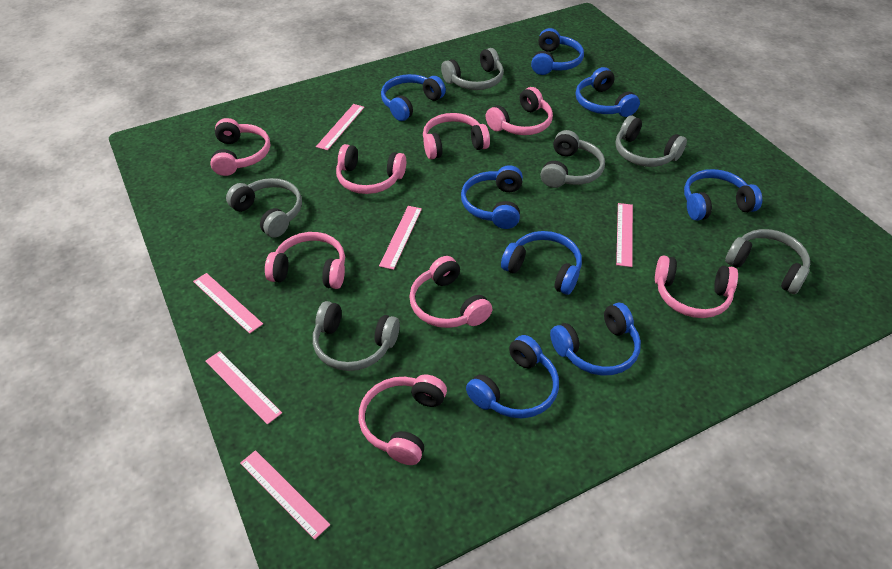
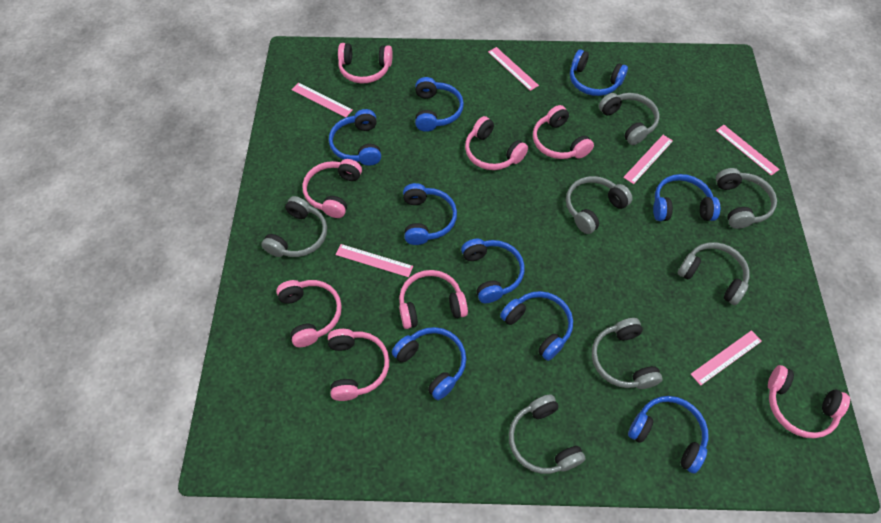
blue headphones: [381,74,446,121] [461,165,523,229] [466,335,559,418] [501,231,582,295] [531,28,584,75] [550,303,641,376] [576,67,640,117] [684,169,762,221] = 8 -> [329,109,381,166] [392,327,466,400] [403,183,457,245] [415,77,464,132] [461,239,525,303] [500,291,573,361] [570,49,628,96] [628,396,709,474] [653,174,720,221] = 9
grey headphones: [226,178,302,238] [313,301,400,371] [441,48,504,90] [541,130,605,188] [615,115,687,167] [725,229,810,294] = 6 -> [261,196,327,257] [509,394,585,474] [566,176,633,234] [592,318,663,389] [599,93,659,145] [677,242,750,305] [716,168,777,229] = 7

